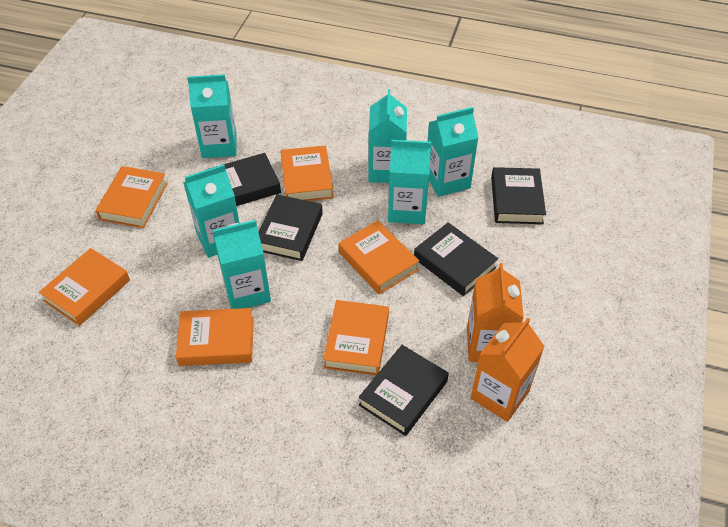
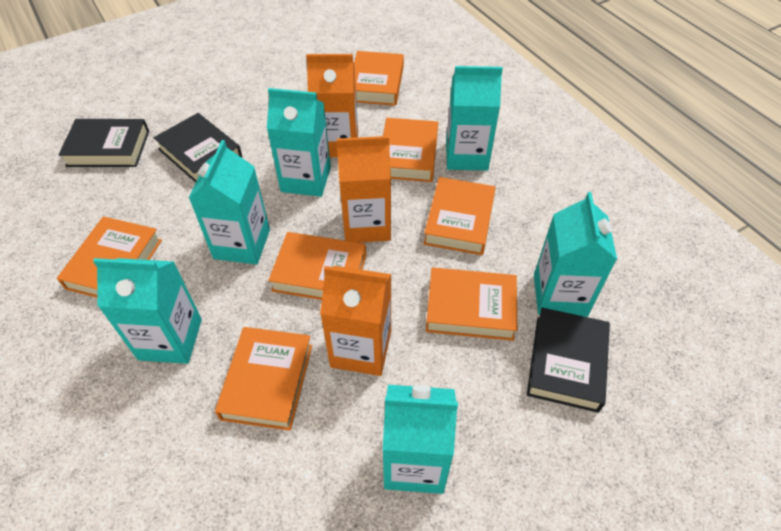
black book: [209,153,281,206] [258,194,323,261] [359,345,449,436] [414,222,498,296] [491,167,546,224] = 5 -> [58,119,149,167] [154,113,242,182] [527,308,610,413] = 3
orange book: [39,248,130,326] [96,166,168,228] [176,308,254,366] [280,145,334,201] [323,300,389,375] [339,220,419,295] = 6 -> [57,216,162,298] [215,327,312,431] [268,232,366,300] [354,51,404,106] [383,118,438,182] [424,177,495,255] [426,268,517,341] = 7
orange carton: [467,263,524,362] [471,318,545,422] = 2 -> [306,54,358,157] [320,266,391,376] [336,136,391,243] = 3

